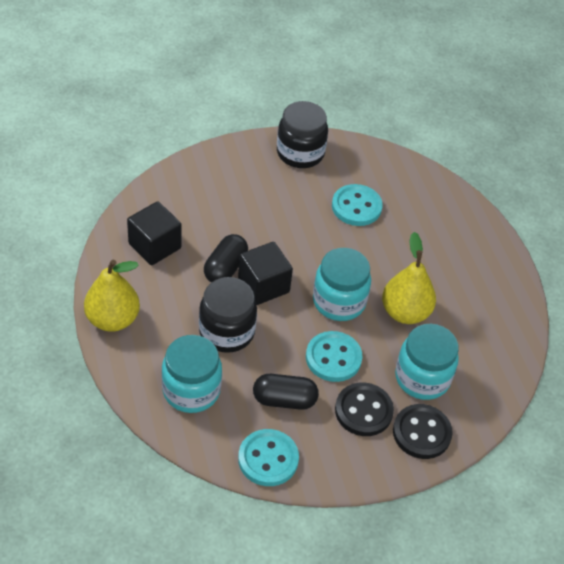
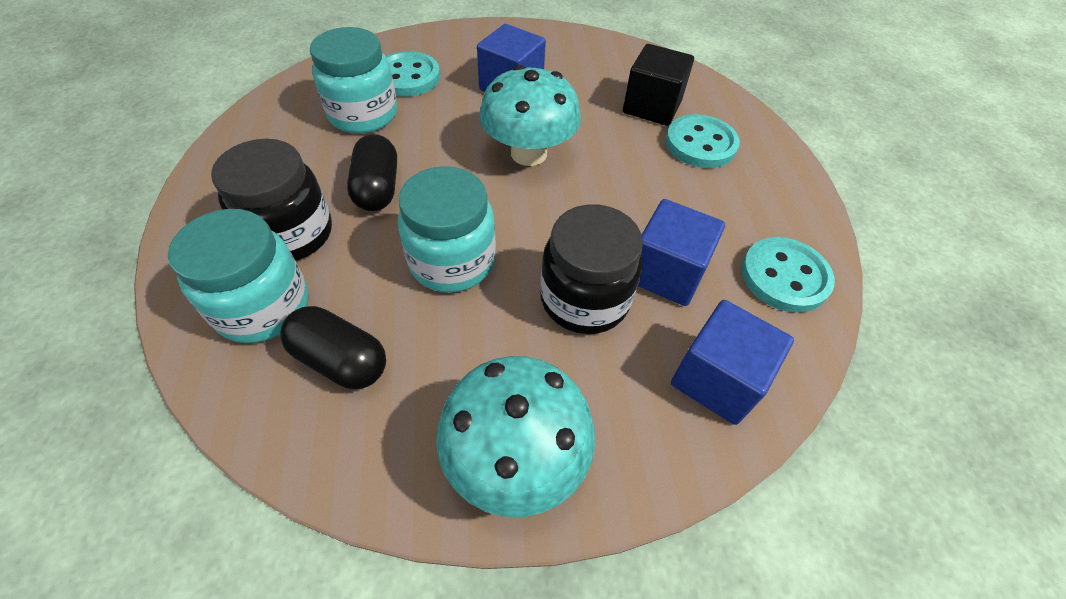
black button: [335,382,394,436] [393,404,453,459] = 2 -> none = 0
black cube: [127,201,181,265] [238,242,293,305] = 2 -> [623,44,694,126] = 1
blue cube: none = 0 -> [477,24,546,92] [638,199,725,306] [671,300,794,425] = 3
turquoise mushroom: none = 0 -> [436,356,595,517] [479,65,581,166] = 2
yellow pear: [84,260,140,332] [382,232,436,324] = 2 -> none = 0

